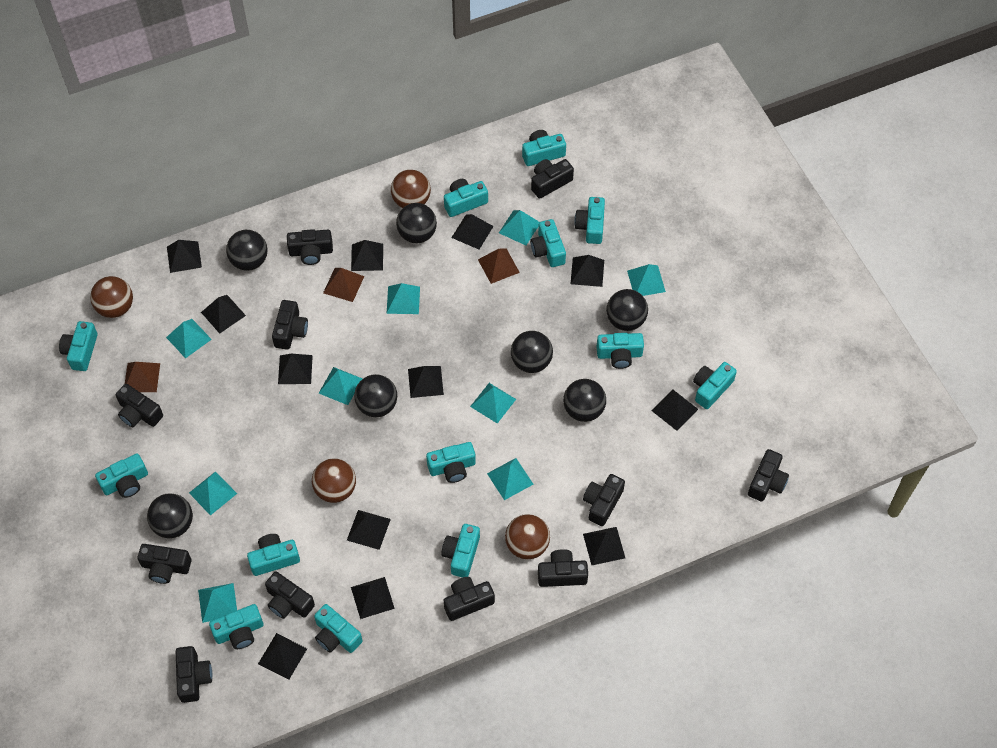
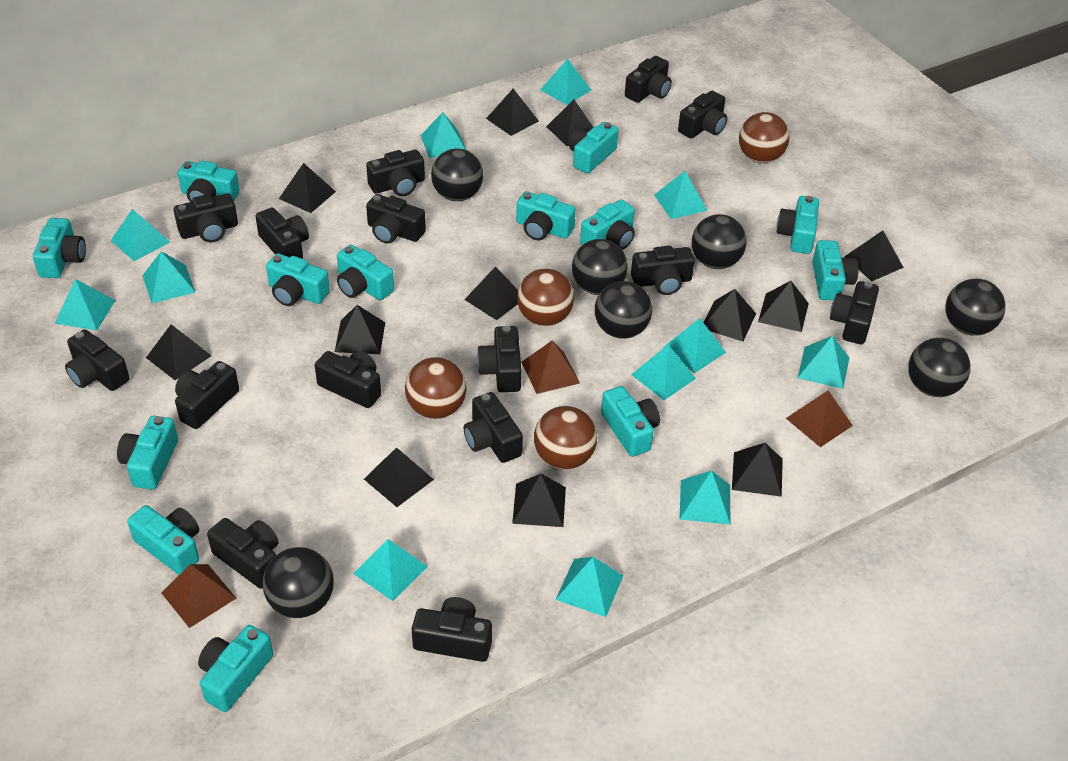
black camera: [116,384,163,427] [137,544,192,584] [176,646,212,703] [265,572,315,619] [272,300,308,350] [287,229,333,265] [444,577,495,621] [531,159,574,199] [538,549,588,587] [583,474,625,526] [748,449,789,502] = 11 -> [65,329,130,391] [173,194,238,242] [175,361,239,429] [207,518,279,589] [255,207,309,259] [315,351,381,408] [366,150,425,196] [366,194,426,244] [412,597,492,662] [464,392,523,463] [477,326,522,392] [625,56,672,103] [631,246,695,295] [678,91,727,138] [830,281,879,344] = 15
turquoise pyramid: [166,319,212,359] [189,471,237,516] [198,583,237,623] [319,367,363,405] [387,283,420,314] [470,383,516,423] [487,458,533,500] [499,210,539,245] [627,264,666,296] = 9 -> [55,279,116,330] [111,209,170,261] [142,251,195,303] [353,539,428,601] [420,112,466,158] [540,59,591,105] [556,557,623,617] [631,345,696,400] [654,171,708,219] [663,318,726,373] [680,470,730,524] [798,336,849,389] = 12

